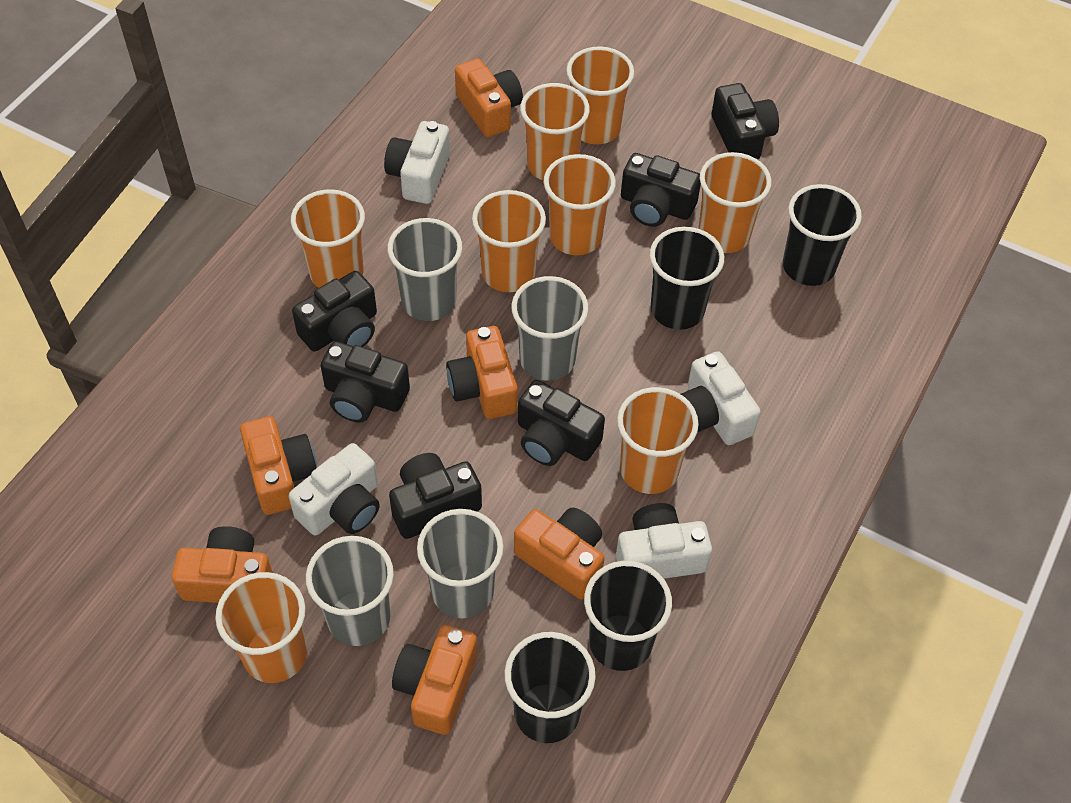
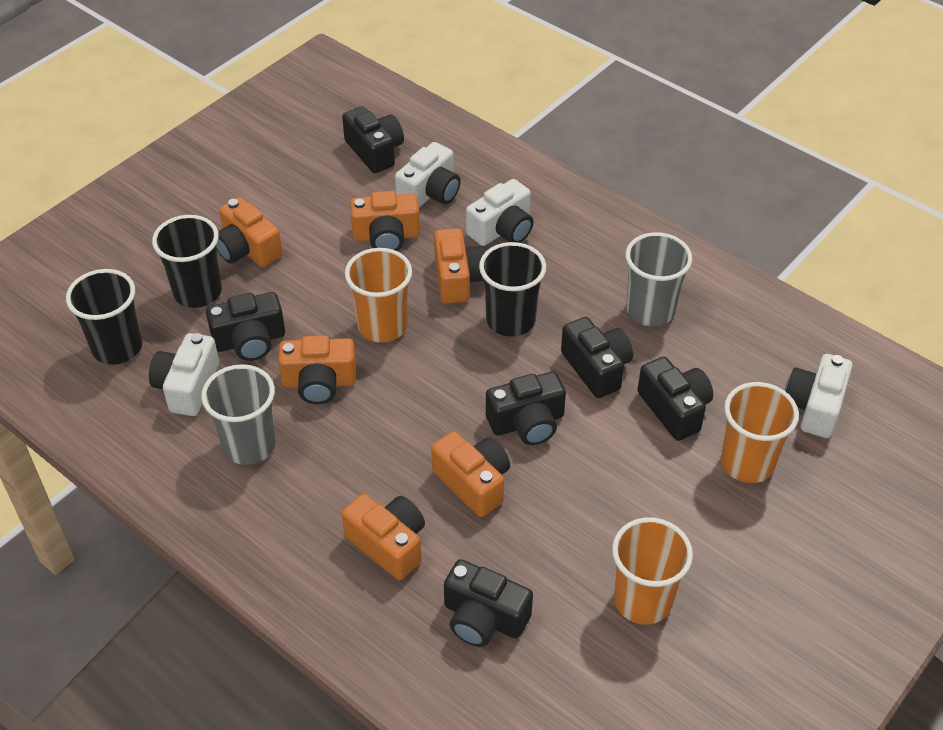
black cup: [505,632,596,743] [584,561,672,671] [650,227,724,330] [783,184,862,286] = 4 -> [66,269,142,365] [152,215,222,308] [479,242,546,337] = 3
grey cup: [306,536,394,646] [387,218,462,321] [417,509,504,618] [512,276,588,381] = 4 -> [201,364,276,465] [625,232,692,326] = 2
orange cup: [215,572,307,683] [291,189,365,288] [472,190,546,292] [520,83,590,181] [544,154,616,255] [566,46,634,145] [617,387,699,494] [698,152,772,253] = 8 -> [345,248,412,342] [612,517,693,625] [721,382,799,483] = 3

